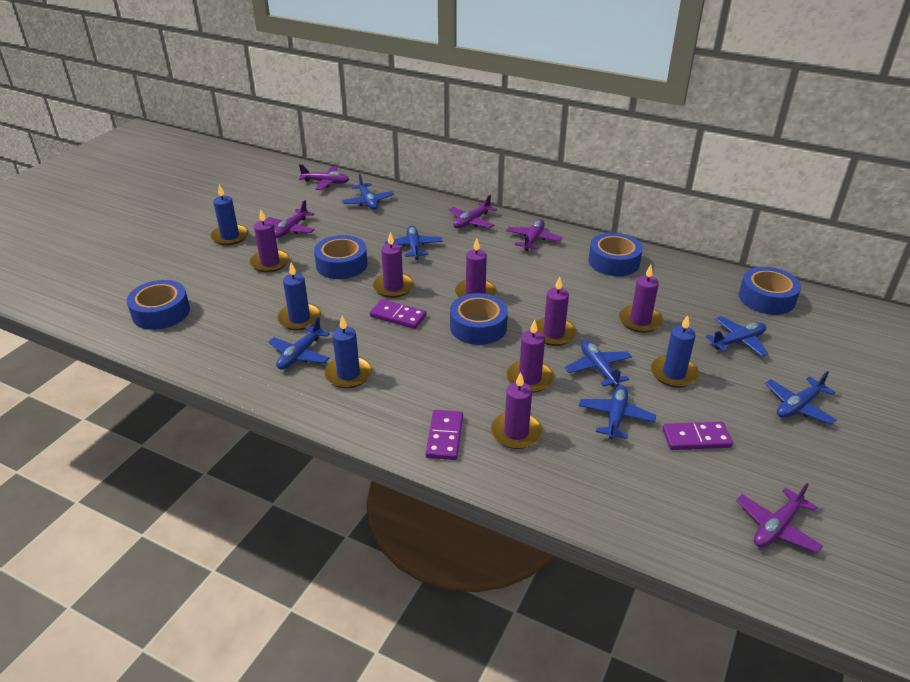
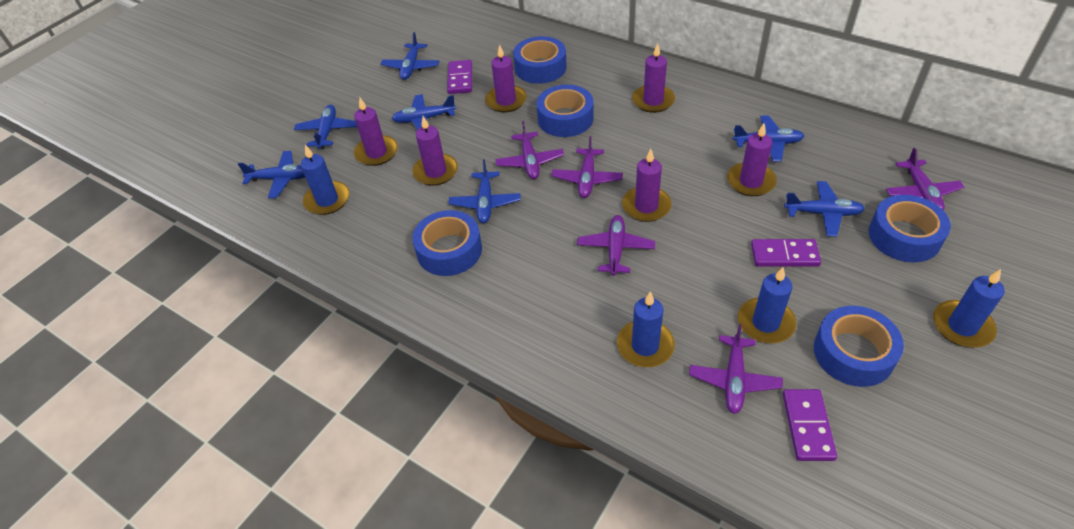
purple candle: [250,210,290,272] [373,232,414,298] [455,238,497,297] [491,372,543,449] [506,320,554,393] [536,276,577,346] [619,265,663,333] = 7 -> [354,98,398,166] [412,116,458,186] [485,44,527,112] [622,149,672,222] [632,43,675,113] [727,123,777,196] = 6

